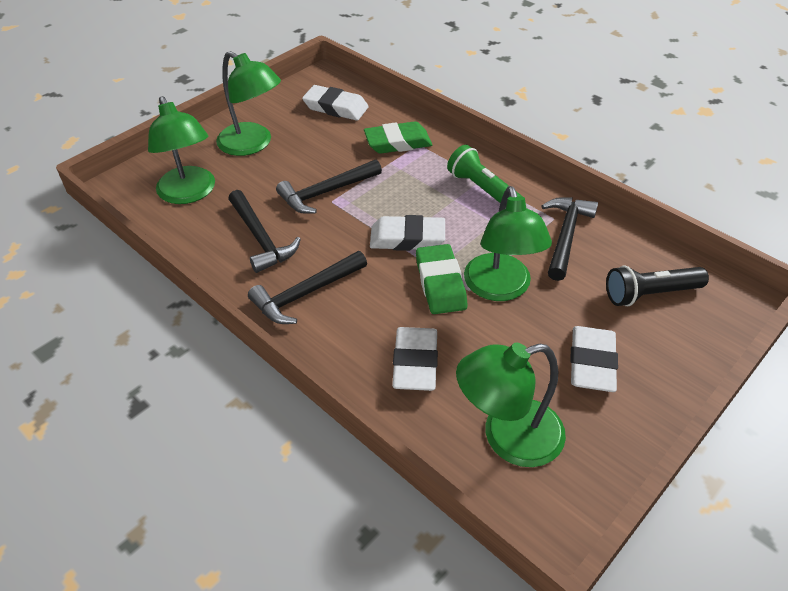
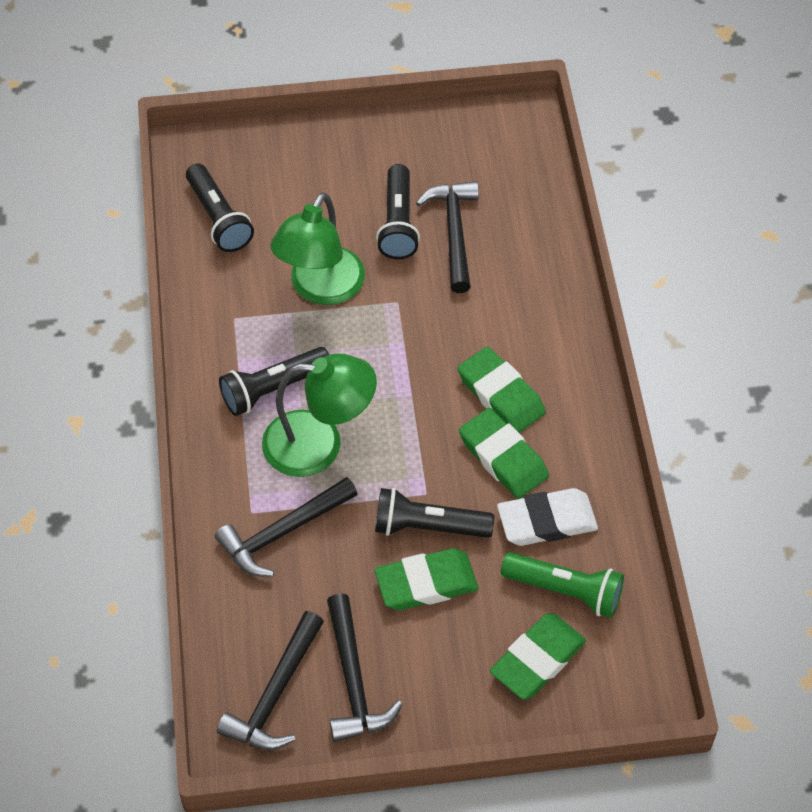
black flashlight: [606,266,709,306] = 1 -> [186,163,254,252] [219,347,329,416] [375,488,494,538] [376,164,420,259] = 4
green eraser: [364,121,432,154] [416,244,468,314] = 2 -> [374,548,478,610] [457,347,546,433] [459,408,549,499] [490,613,586,700] = 4
green lamp: [148,96,215,204] [216,51,281,156] [456,343,566,467] [464,186,552,301] = 4 -> [262,353,377,477] [270,192,365,305] = 2
white eraser: [302,85,369,121] [370,215,445,251] [392,327,438,391] [570,326,618,392] = 4 -> [497,488,598,546] = 1

